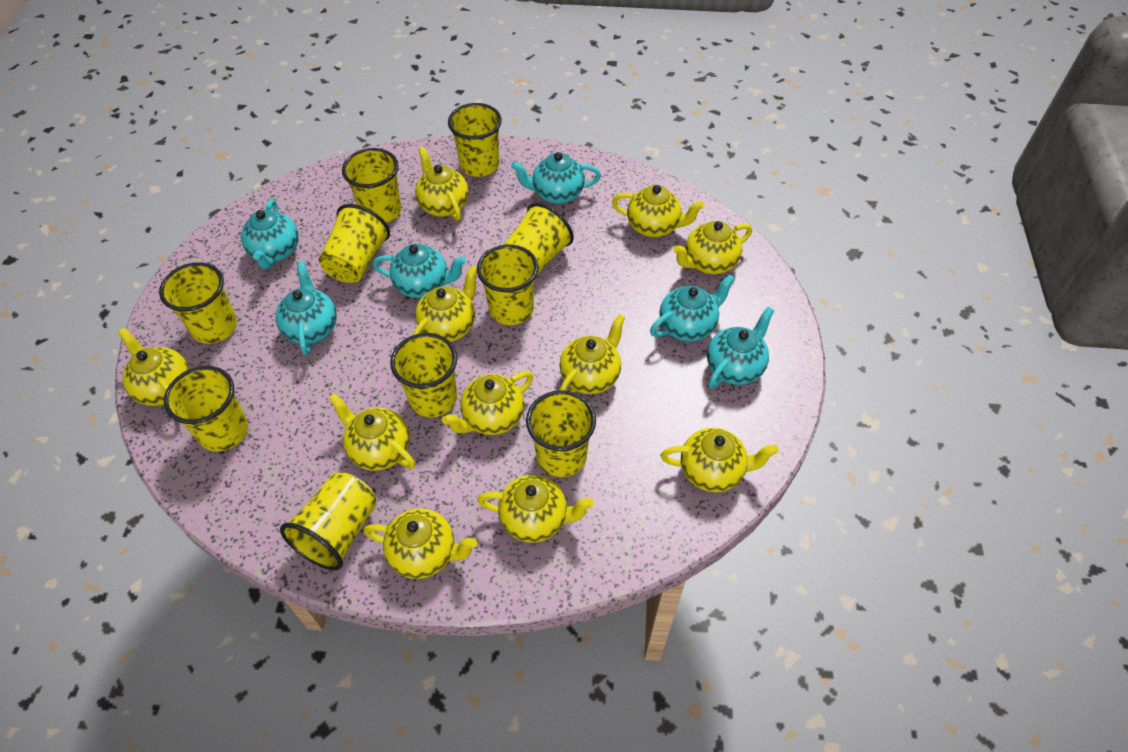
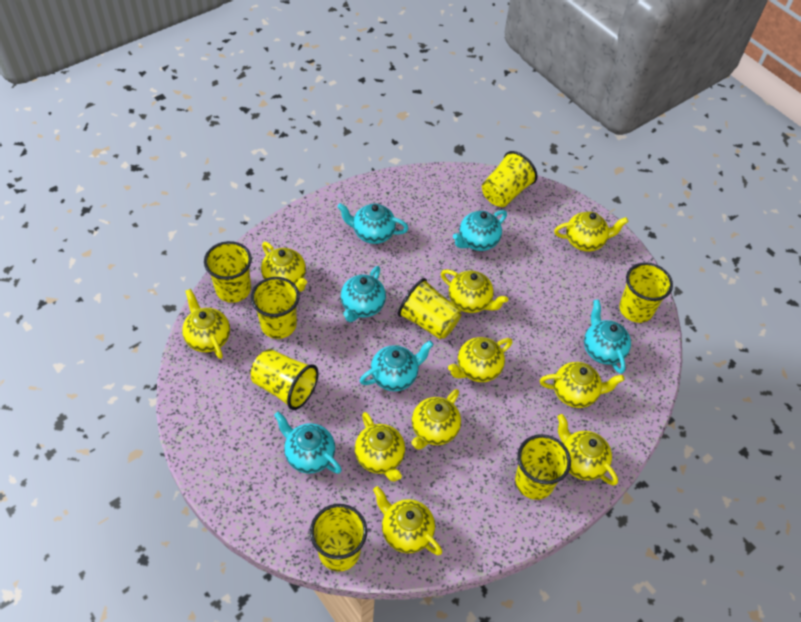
yellow cup: [159,262,237,344] [164,366,248,452] [280,473,377,570] [319,204,390,283] [342,148,402,223] [390,333,457,417] [448,103,502,177] [477,245,539,325] [503,203,574,275] [526,390,596,477] = 10 -> [204,241,252,303] [251,277,300,339] [251,349,318,410] [310,504,367,571] [398,278,462,339] [482,151,538,207] [515,434,571,500] [619,262,673,323] = 8
yellow teapot: [118,328,189,406] [328,393,415,471] [363,508,477,579] [413,266,477,342] [415,147,469,221] [442,371,533,435] [477,475,594,543] [559,314,625,394] [612,185,704,237] [661,428,779,492] [673,221,752,274] = 11 -> [182,289,230,359] [261,242,307,292] [355,412,405,482] [373,486,442,555] [411,389,461,450] [441,269,508,313] [448,337,512,382] [540,362,624,408] [554,212,628,252] [557,414,618,486] = 10

